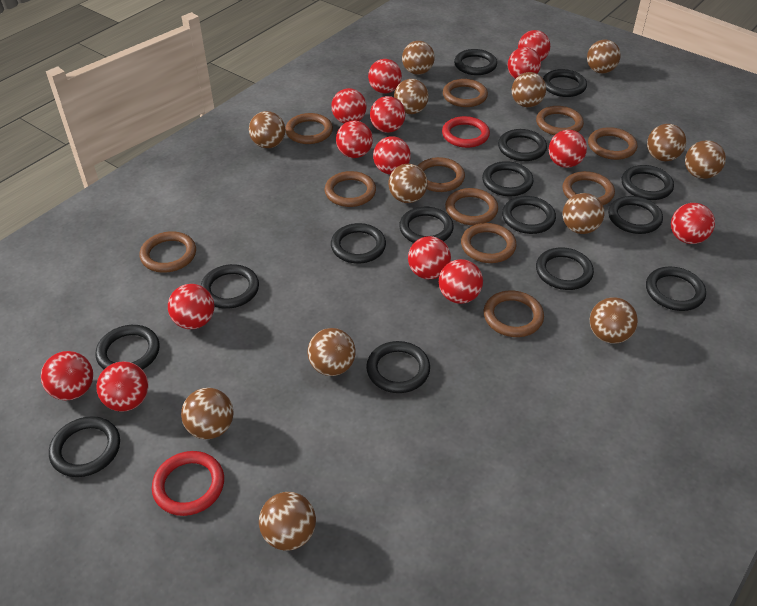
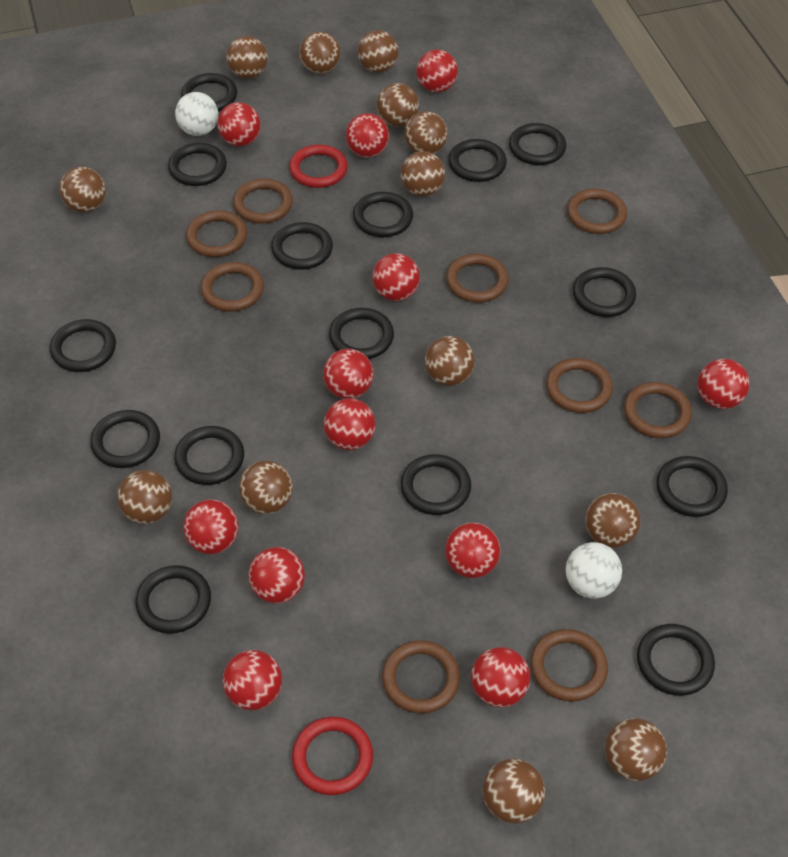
brown ring: [140,231,196,273] [285,113,333,144] [324,171,376,207] [418,157,465,192] [443,79,488,107] [445,188,498,225] [461,223,516,263] [484,290,544,337] [536,106,584,135] [562,171,615,205] [588,127,637,160] = 11 -> [186,210,247,257] [200,262,264,312] [233,179,293,224] [382,640,460,714] [446,254,509,303] [530,629,608,702] [546,358,613,413] [567,189,627,234] [624,382,692,438] = 9
red ball: [41,351,93,401] [96,361,149,412] [168,284,214,329] [331,88,367,124] [336,121,373,158] [368,59,402,94] [370,96,405,133] [373,136,411,175] [408,236,451,279] [439,259,483,304] [508,47,541,79] [518,30,550,61] [549,130,587,168] [671,203,715,244] = 14 -> [183,499,238,554] [217,102,261,146] [223,650,282,710] [249,547,305,604] [323,349,373,399] [324,398,376,450] [346,113,389,158] [373,253,420,301] [416,49,458,92] [445,523,501,578] [471,647,530,707] [698,359,750,409] = 12
white ball: none = 0 -> [175,92,218,136] [566,542,622,599] = 2

